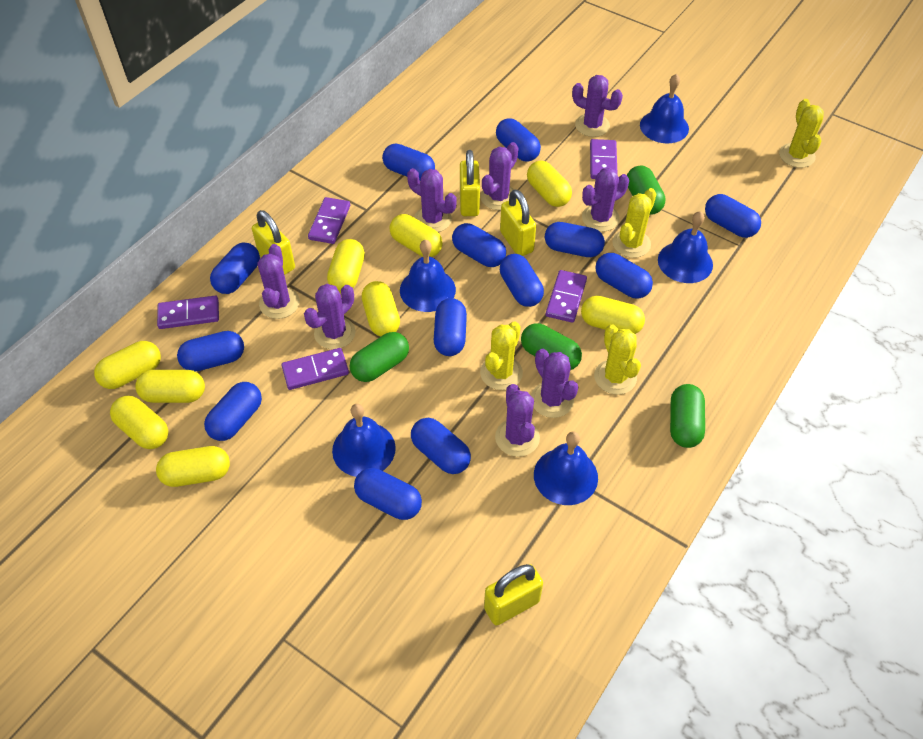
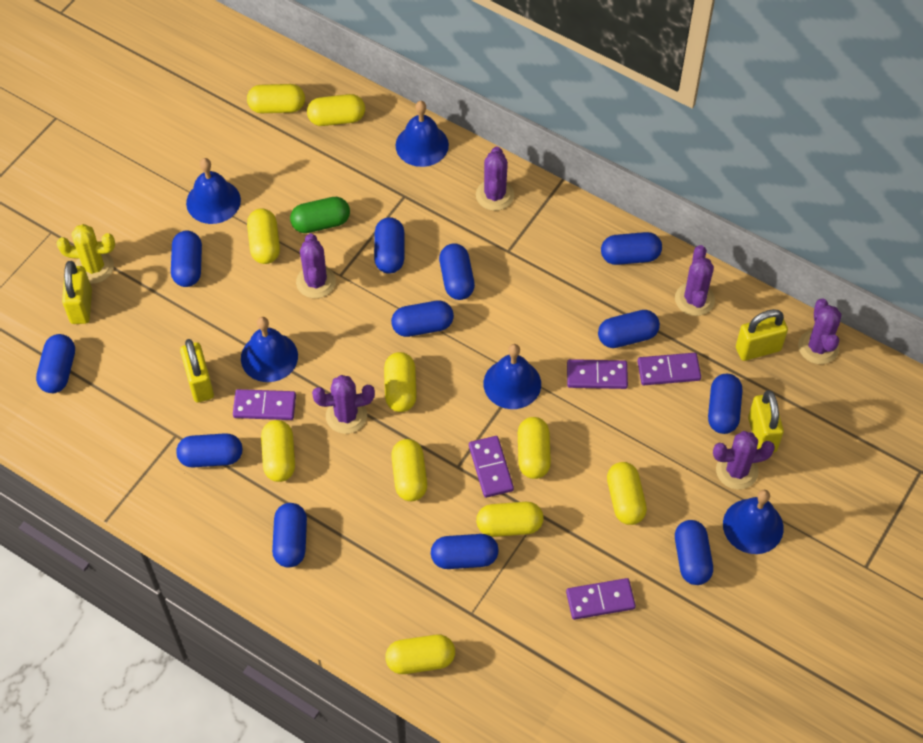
blue capsule: [177,331,244,372] [204,382,262,441] [210,243,260,294] [354,468,422,520] [382,144,435,180] [411,418,471,474] [434,298,467,356] [452,223,506,267] [496,118,541,162] [500,254,544,307] [545,222,605,257] [595,253,653,299] [705,194,761,238] = 13 -> [36,334,75,393] [171,231,202,287] [176,433,243,467] [272,503,307,568] [374,217,405,274] [391,301,454,337] [431,534,499,569] [439,243,475,300] [598,310,660,348] [601,232,662,265] [675,520,713,585] [708,374,742,434] = 12
green capsule: [350,332,409,382] [521,323,582,370] [627,166,666,215] [670,384,705,448] = 4 -> [290,197,350,233] = 1
purple cactus: [258,244,300,319] [304,284,355,349] [407,168,457,232] [480,142,519,210] [495,384,540,457] [531,349,578,418] [572,75,623,137] [582,168,629,232] = 8 -> [296,233,336,298] [312,375,375,434] [476,146,514,211] [675,245,715,316] [713,431,775,489] [798,298,841,364] = 6
yellow cactus: [480,322,523,390] [594,324,641,395] [612,188,656,258] [779,99,824,168] = 4 -> [57,224,115,284] = 1
yellow capsule: [94,341,161,389] [110,396,169,449] [135,370,205,403] [156,446,230,487] [327,239,365,293] [362,281,400,336] [390,214,443,257] [527,161,572,207] [581,296,645,334] = 9 -> [247,84,305,113] [247,208,280,264] [261,420,295,482] [307,94,365,126] [384,352,417,412] [385,635,455,674] [391,439,427,501] [476,502,544,537] [518,417,551,479] [607,462,647,525] = 10

